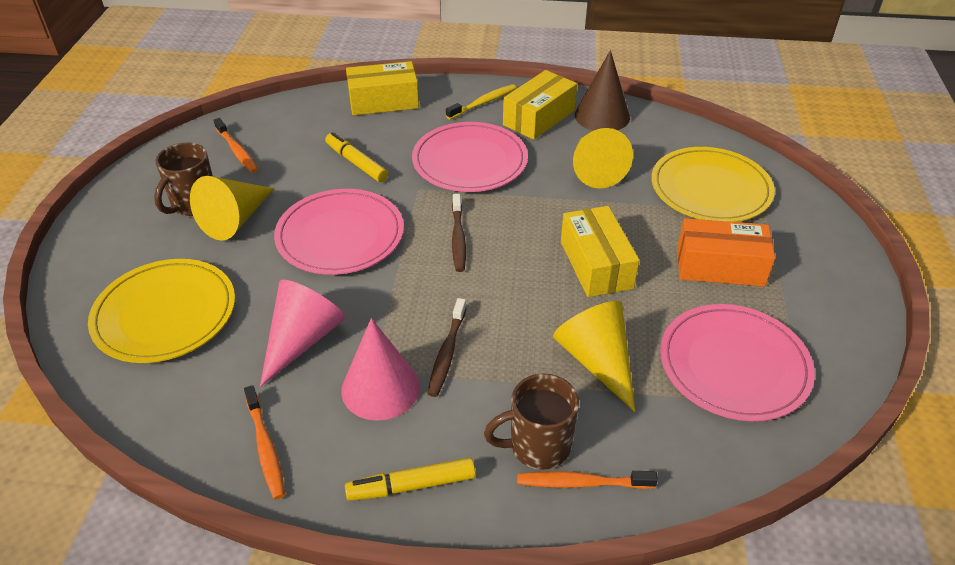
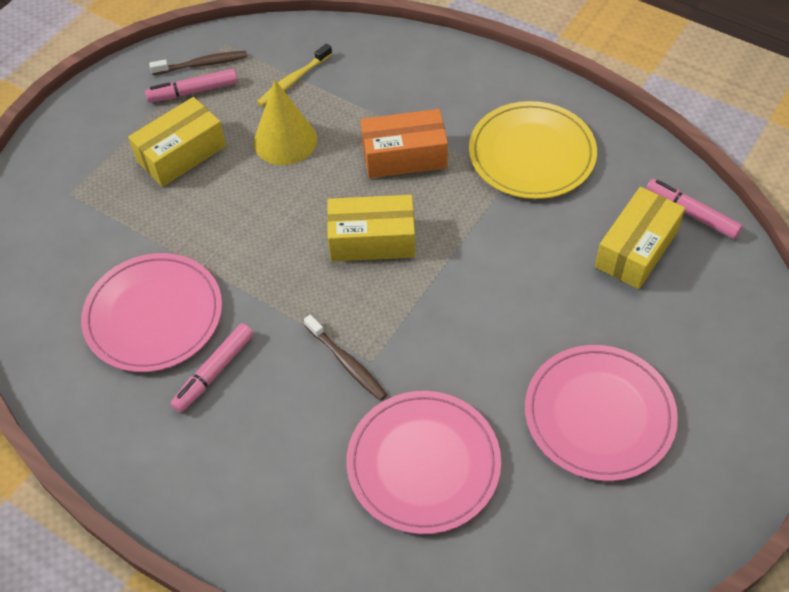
brown cone: [575,50,630,131] = 1 -> none = 0
brown mug: [154,143,213,216] [484,374,579,470] = 2 -> none = 0
orange toothbrush: [214,118,258,173] [244,385,285,500] [517,471,658,489] = 3 -> none = 0
pink cone: [260,280,345,387] [342,318,420,421] = 2 -> none = 0
pink marker: none = 0 -> [145,69,238,102] [170,323,254,413] [646,179,742,239] = 3
yellow cone: [190,176,274,241] [553,301,635,412] [573,128,633,189] = 3 -> [254,80,317,165] = 1
yellow marker: [325,132,388,182] [345,458,476,501] = 2 -> none = 0
yellow plate: [88,259,235,363] [651,147,775,222] = 2 -> [469,101,597,199] = 1

